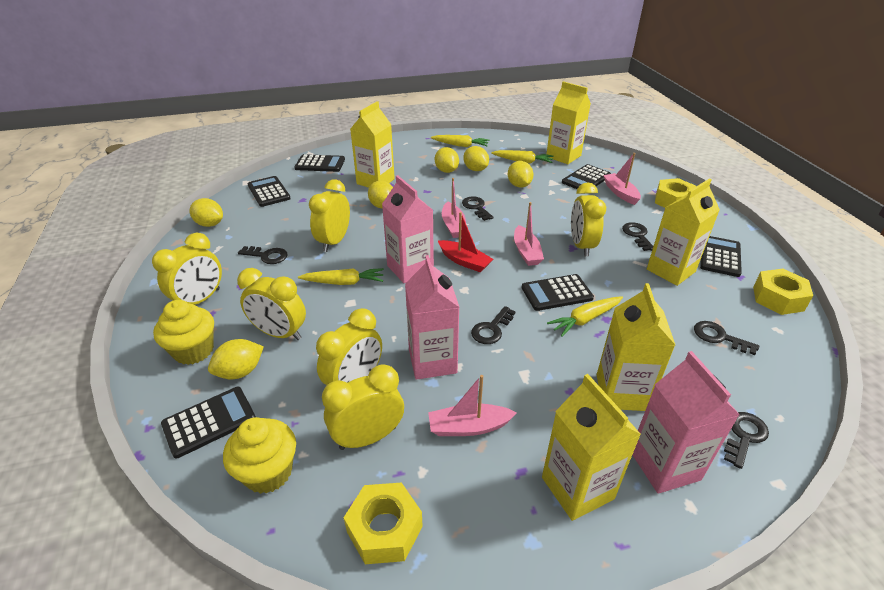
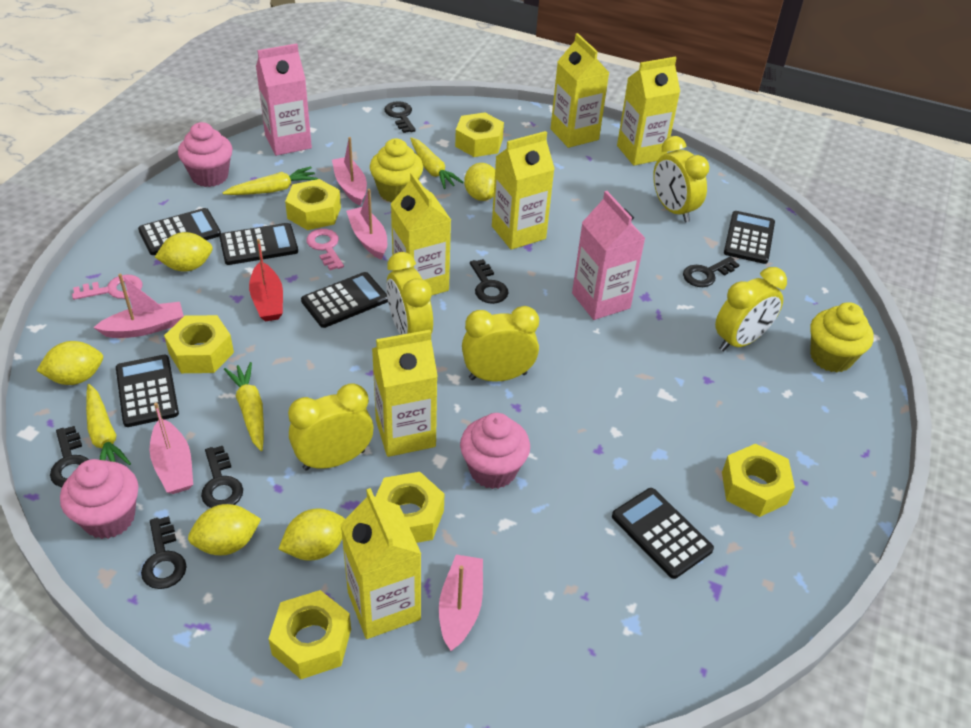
pink boat: [428,375,516,436] [442,178,466,238] [514,202,544,266] [603,153,641,205] = 4 -> [93,273,184,338] [150,403,193,494] [332,137,367,206] [346,189,387,260] [439,555,483,651] = 5
pink carton: [382,175,434,283] [405,255,460,380] [633,351,740,494] = 3 -> [256,44,312,156] [572,191,645,320] = 2
pink cupcake: none = 0 -> [60,459,138,539] [178,122,232,187] [460,413,530,489] = 3
pink key: none = 0 -> [72,275,143,300] [306,229,344,270] = 2
yellow carton: [350,101,395,188] [542,374,641,521] [547,81,591,164] [597,283,675,411] [647,178,720,286] = 5 -> [340,488,421,639] [372,330,438,457] [391,172,451,295] [492,131,555,250] [550,33,609,148] [617,57,680,166] = 6
yellow clock: [152,233,222,305] [237,268,306,340] [309,179,350,252] [316,308,382,385] [322,364,404,450] [571,182,606,257] = 6 -> [288,383,373,471] [386,252,433,335] [462,306,539,382] [653,136,709,222] [715,267,787,352] = 5
yellow lemon: [189,198,223,227] [208,339,264,379] [368,181,393,209] [435,147,459,173] [463,146,489,171] [508,161,533,187] = 6 -> [36,341,103,385] [155,232,213,272] [188,504,261,555] [279,509,345,561] [464,163,495,201] = 5
yellow nut: [344,482,423,564] [655,178,696,208] [753,268,813,315] = 3 -> [164,315,234,373] [269,590,351,679] [285,179,341,230] [375,472,444,543] [455,112,504,157] [722,444,795,517] = 6

